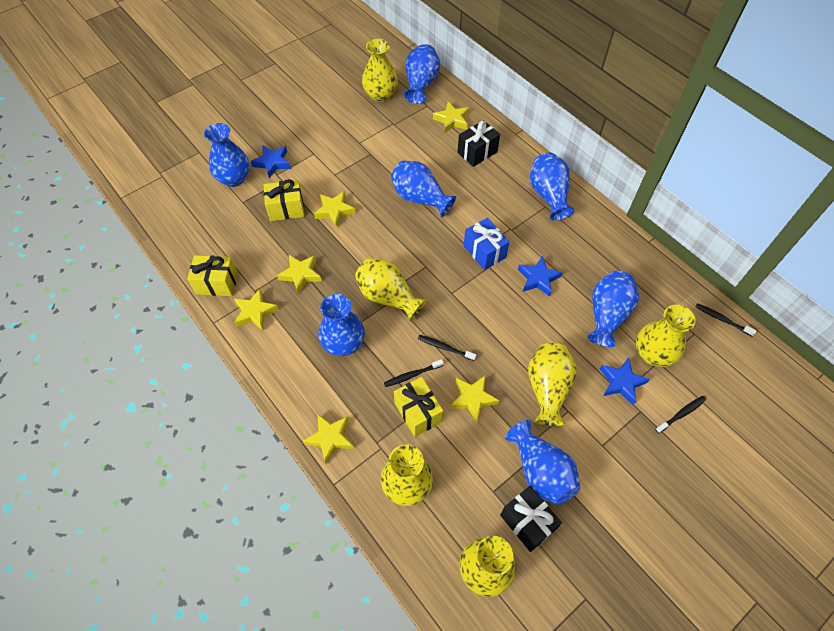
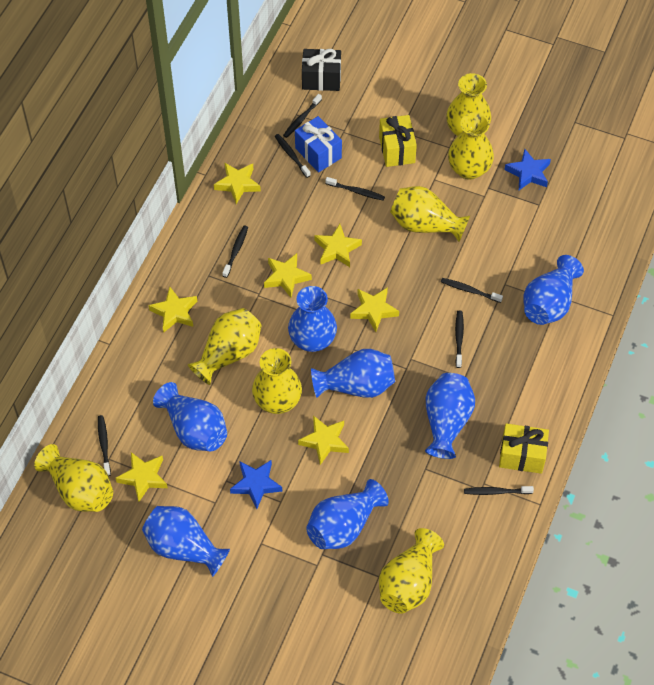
black gift: [458,120,500,167] [500,486,562,552] = 2 -> [302,49,341,91] = 1
black toothbrush: [384,359,444,387] [418,335,476,361] [655,396,706,433] [695,303,757,337] = 4 -> [98,415,111,476] [222,226,248,278] [275,134,311,178] [283,94,322,138] [325,177,385,201] [441,278,503,303] [455,311,464,368] [464,486,534,495] = 8
blue star: [251,145,291,178] [518,256,563,297] [600,358,650,405] = 3 -> [230,460,282,509] [505,149,551,190] = 2
yellow gift: [187,255,238,296] [264,179,305,221] [394,377,443,437] = 3 -> [379,115,417,167] [499,423,549,474] = 2
yellow star: [234,289,279,331] [277,255,322,294] [303,414,354,464] [314,191,356,227] [433,102,469,133] [450,375,499,423] = 6 -> [115,452,168,502] [149,286,197,333] [214,162,261,204] [264,253,312,298] [298,415,349,465] [314,224,362,267] [350,287,399,332] = 7
yellow vase: [355,258,427,321] [362,39,398,102] [381,444,433,506] [460,536,516,597] [528,343,577,426] [636,304,696,367] = 6 -> [34,444,113,512] [188,308,262,385] [252,348,302,414] [379,528,444,614] [390,186,470,242] [446,73,491,137] [448,113,494,180] = 7

